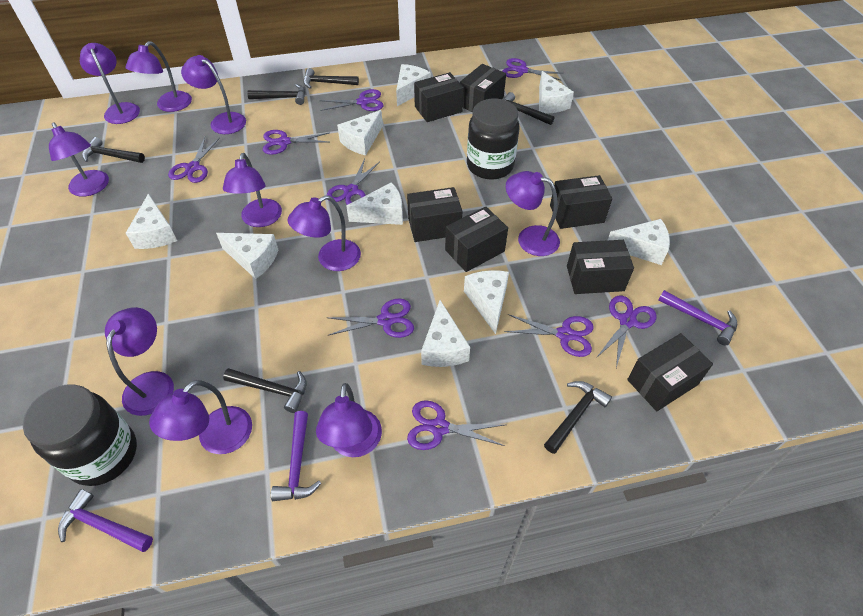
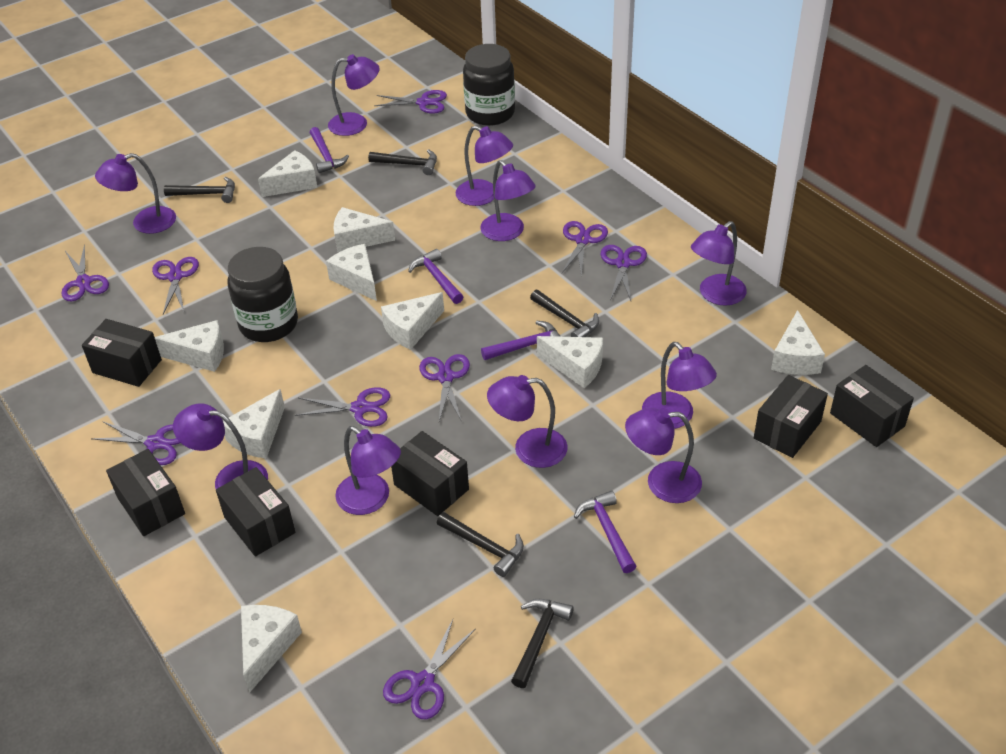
black box: [407,187,462,242] [414,72,464,122] [445,207,508,272] [460,64,506,112] [550,175,612,229] [567,240,634,294] [627,333,713,411] = 7 -> [82,319,162,387] [106,449,185,536] [216,467,295,557] [391,431,469,516] [754,375,828,458] [830,365,914,447] = 6
black hammer: [82,137,145,163] [223,368,307,413] [247,84,305,105] [303,68,359,89] [503,92,554,125] [544,381,612,454] = 6 -> [164,177,235,203] [368,149,437,175] [437,512,524,577] [511,599,574,688] [530,290,599,337] = 5
purple hammer: [58,489,153,552] [271,411,321,501] [658,290,737,345] = 3 -> [310,127,349,173] [408,249,463,304] [481,321,561,360] [574,491,636,573] = 4

